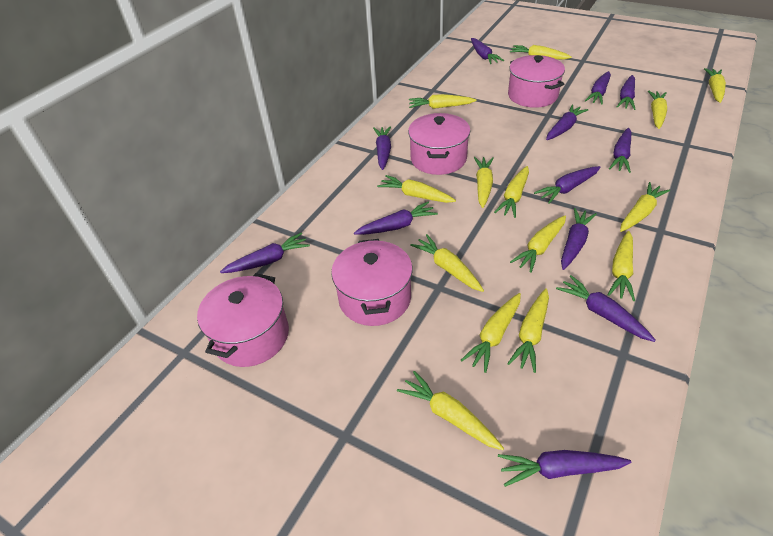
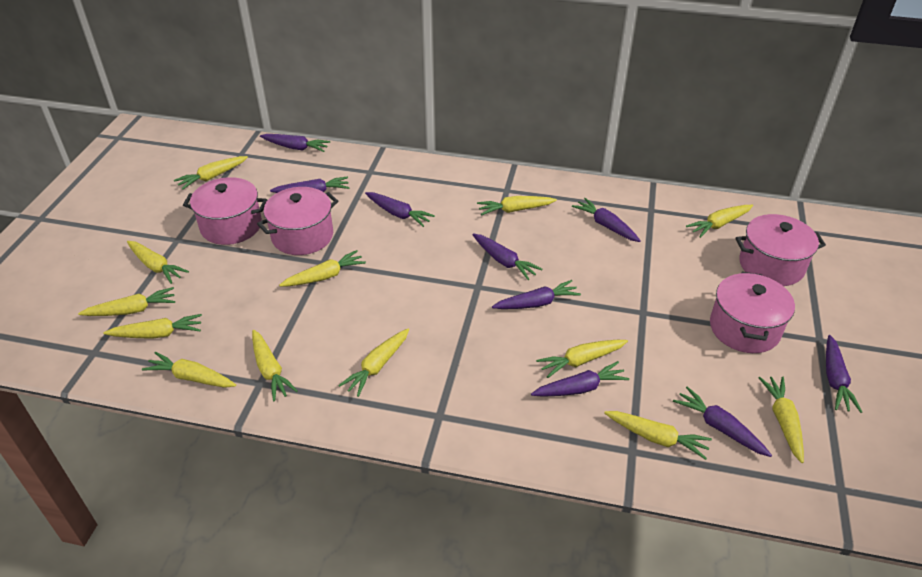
purple carrot: [220,232,310,273] [354,202,438,235] [373,126,391,170] [471,38,504,64] [498,450,631,487] [534,166,601,204] [546,104,589,140] [556,275,656,342] [561,208,597,270] [585,71,611,105] [609,128,631,173] [617,75,635,110] = 12 -> [260,134,330,152] [270,177,350,193] [365,192,435,227] [472,233,542,280] [492,280,581,309] [531,361,629,397] [572,198,641,242] [673,387,772,457] [826,335,862,413] = 9
yellow carrot: [377,175,456,203] [397,371,504,450] [409,94,476,109] [410,234,484,292] [461,293,521,373] [474,157,494,208] [494,166,529,218] [507,288,549,373] [510,45,572,59] [510,216,566,273] [608,231,635,301] [620,182,670,232] [648,91,667,129] [704,68,726,103] = 14 -> [78,287,175,316] [103,314,202,339] [127,241,189,284] [142,352,236,388] [174,156,248,190] [252,330,298,401] [279,250,366,287] [338,329,409,397] [477,196,557,215] [536,340,628,378] [604,411,712,460] [686,205,753,238] [759,376,804,463] = 13

